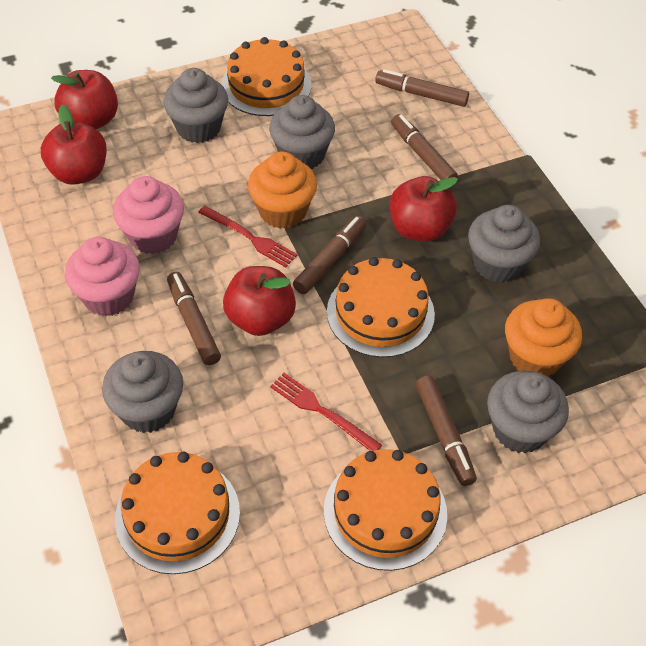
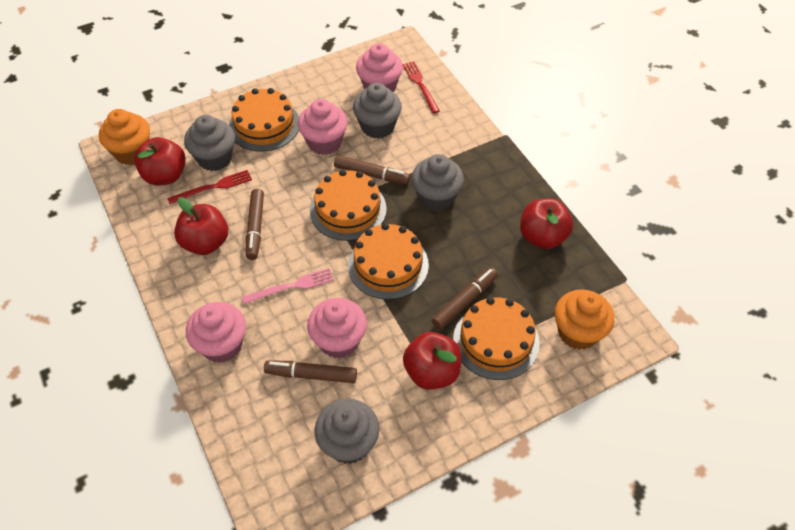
brown marker: [167,272,221,365] [293,216,366,294] [375,69,469,107] [391,114,458,180] [416,376,477,486] = 5 -> [246,189,264,260] [264,360,357,383] [334,155,410,185] [431,267,498,329] = 4
grey cupcake: [102,351,183,433] [163,68,228,143] [269,95,335,169] [468,205,540,283] [487,371,569,453] = 5 -> [184,115,235,171] [314,399,380,464] [353,83,402,139] [412,154,464,211] = 4
pink cupcake: [65,237,140,316] [113,176,184,254] = 2 -> [186,302,246,363] [298,99,348,155] [307,298,367,359] [356,43,403,92] = 4
pink fork: none = 0 -> [242,268,334,304] = 1

